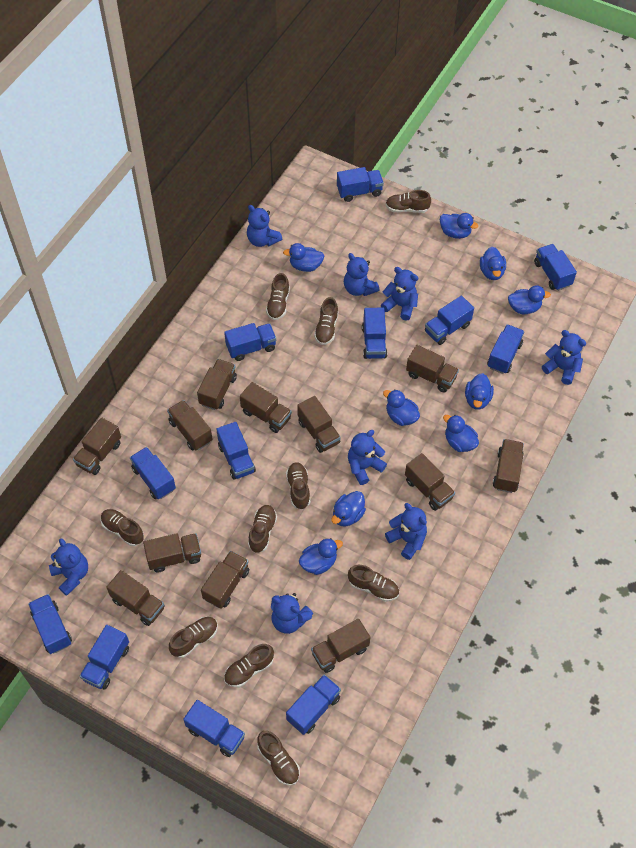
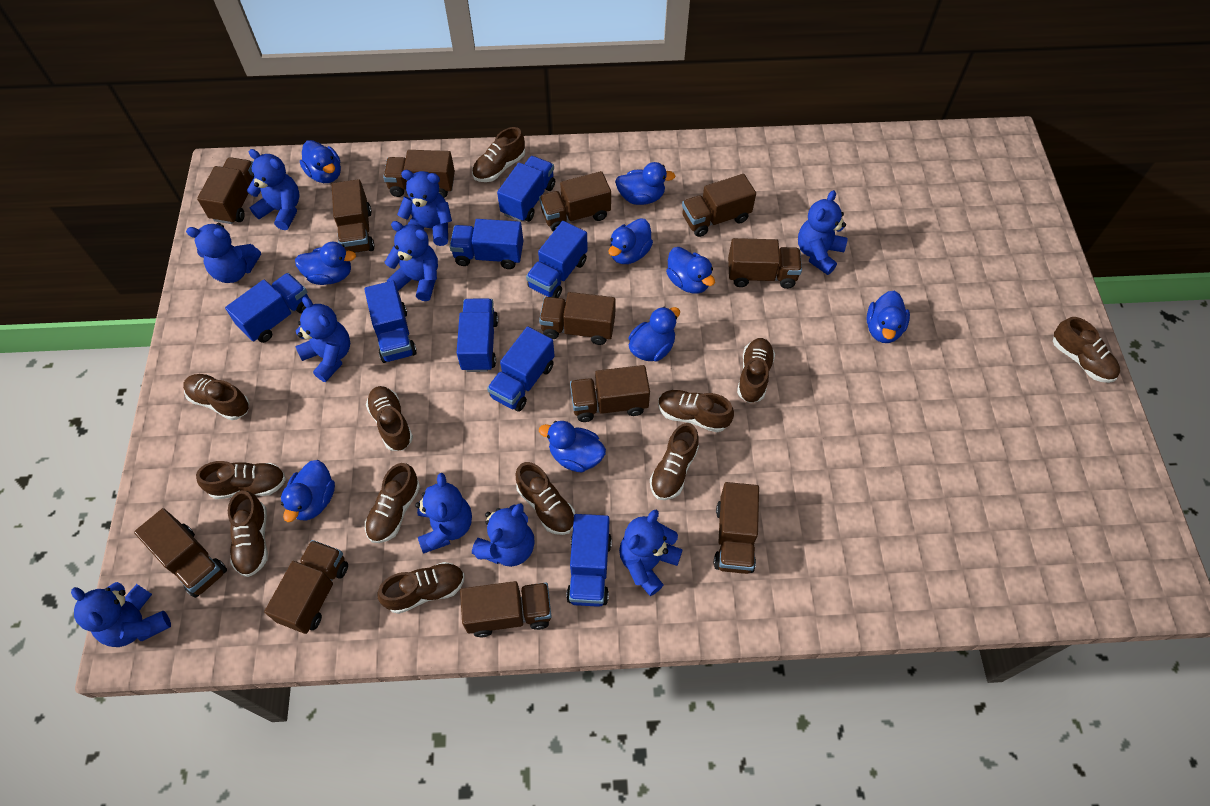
blue teddy bear: [49,538,88,596] [247,205,282,247] [271,593,313,634] [344,253,379,296] [348,430,387,485] [381,267,418,321] [385,503,427,560] [542,330,586,385] = 8 -> [71,582,171,647] [186,223,261,283] [247,149,300,230] [296,297,350,382] [385,221,438,301] [397,170,452,246] [415,473,472,553] [472,503,535,567] [619,510,683,596] [798,190,848,275] = 10
blue truck: [28,594,72,654] [80,625,129,689] [130,447,176,499] [183,700,245,757] [216,422,256,480] [224,323,276,361] [286,675,341,735] [337,167,384,202] [362,308,387,359] [425,295,474,345] [487,324,524,374] [534,244,577,291] = 12 -> [225,273,309,343] [364,281,417,363] [450,219,523,269] [457,298,498,372] [487,327,555,411] [497,156,555,222] [526,221,588,298] [566,514,612,607] = 8
brown shoe: [101,509,144,546] [169,617,218,658] [224,644,274,687] [248,505,277,553] [257,731,300,786] [266,273,290,320] [286,462,310,509] [314,297,338,345] [348,565,399,602] [385,190,431,213] = 10 -> [183,374,250,420] [196,461,286,499] [228,491,268,577] [365,463,420,543] [366,386,413,451] [378,562,465,614] [472,127,525,182] [515,462,575,535] [650,423,699,500] [658,390,734,432] [737,338,775,403] [1053,317,1120,383] = 12

